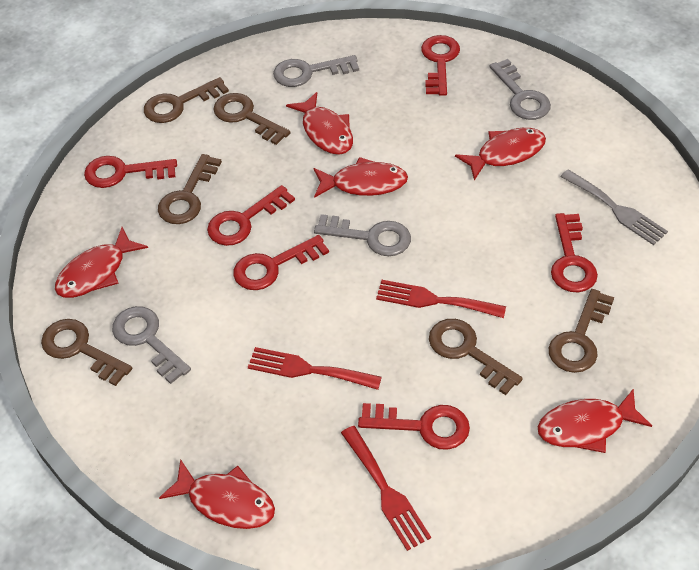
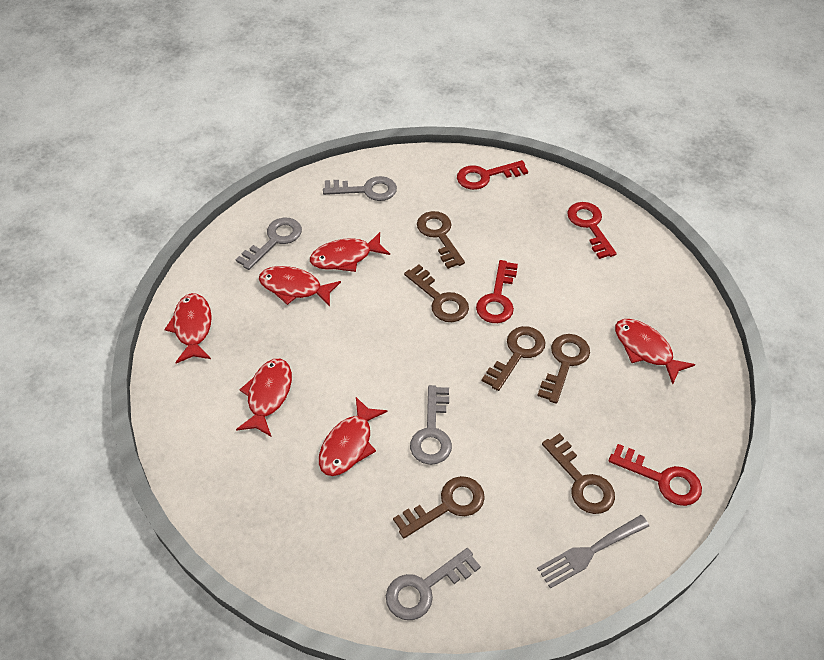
red fork: [248,347,382,390] [341,426,431,551] [376,280,506,318] = 3 -> none = 0
red key: [84,156,177,188] [207,185,295,246] [233,235,329,290] [358,403,470,450] [421,35,460,96] [551,213,598,292] = 6 -> [457,160,528,190] [476,260,518,323] [567,202,617,259] [608,444,702,506] = 4

